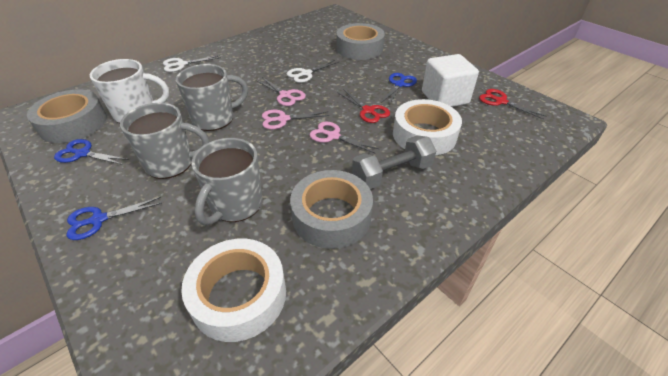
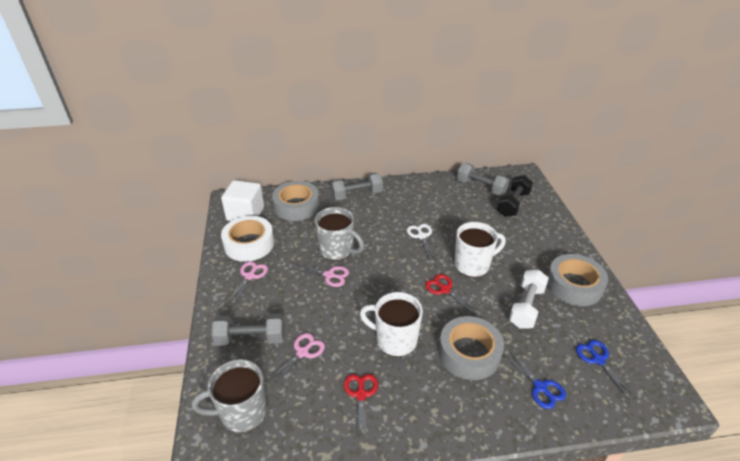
black dumbbell: none = 0 -> [497,175,533,217] = 1
blue scissors: [54,139,129,165] [66,197,162,240] [381,73,417,106] = 3 -> [502,351,566,409] [576,340,636,401] = 2
grey dumbbell: [352,135,436,189] = 1 -> [211,314,285,346] [330,173,383,200] [457,163,510,196] = 3
grey mug: [120,103,209,179] [176,64,248,131] [191,138,263,225] = 3 -> [192,359,267,433] [315,207,364,261] = 2
white dumbbell: none = 0 -> [509,269,549,329] = 1
white mug: [90,59,169,123] = 1 -> [360,292,423,357] [454,222,506,277] = 2
white scissors: [163,55,220,72] [287,60,338,83] = 2 -> [407,224,436,262] = 1
white tape: [181,239,286,342] [393,99,462,155] = 2 -> [221,216,274,262] = 1

